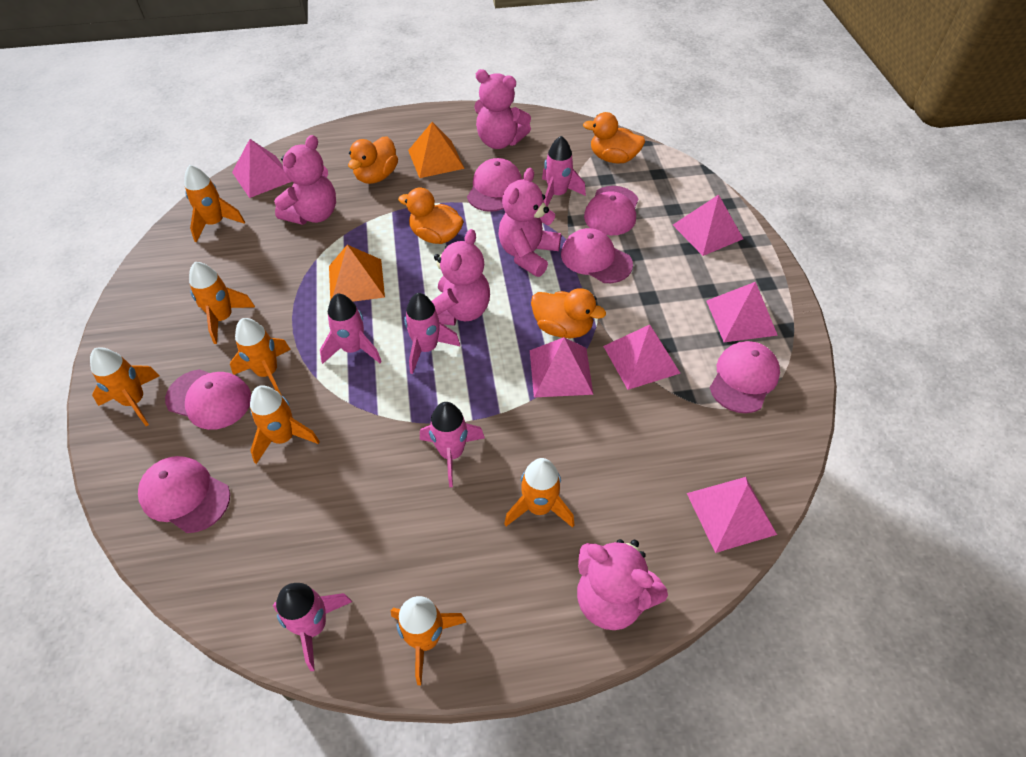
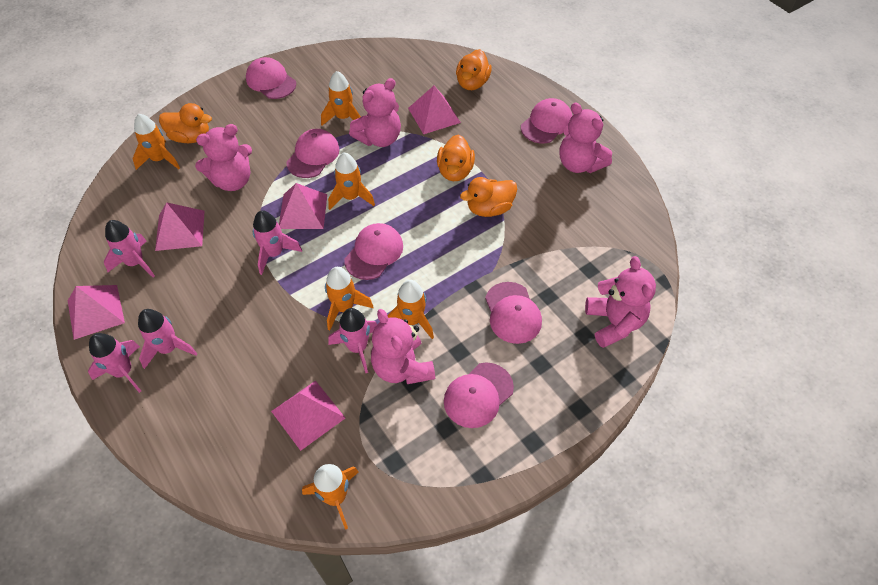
orange pyramid: [329,245,385,302] [408,122,465,178] = 2 -> none = 0
orange rocket: [90,347,159,426] [184,165,245,242] [189,262,255,344] [230,318,291,396] [250,385,320,464] [391,596,466,685] [504,458,574,528] = 7 -> [132,114,180,170] [302,464,359,530] [321,71,361,126] [325,267,373,330] [328,153,375,210] [387,280,434,339] = 6
pink pyramid: [232,139,292,198] [530,337,593,398] [603,325,680,390] [673,195,743,256] [687,477,777,553] [707,282,778,342] = 6 -> [68,285,125,340] [155,202,205,251] [271,380,345,451] [279,183,327,229] [408,86,461,134] = 5

